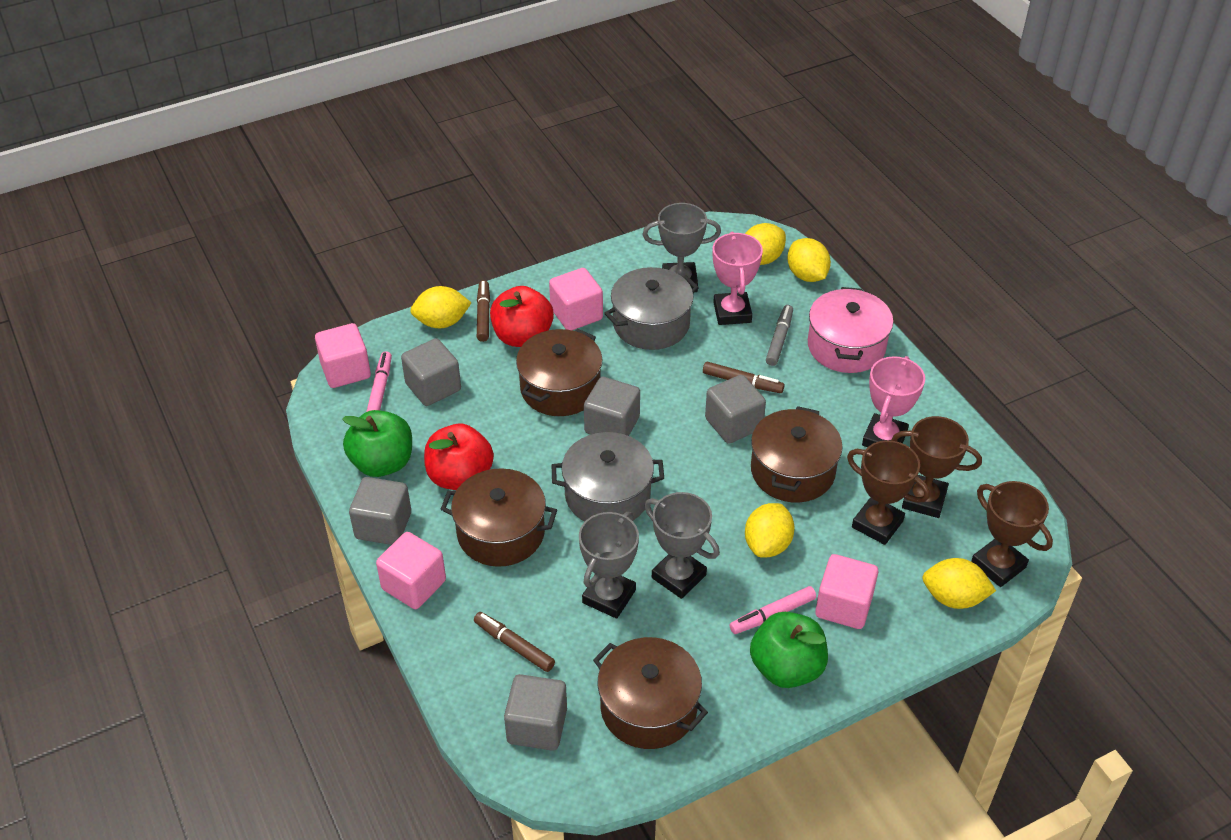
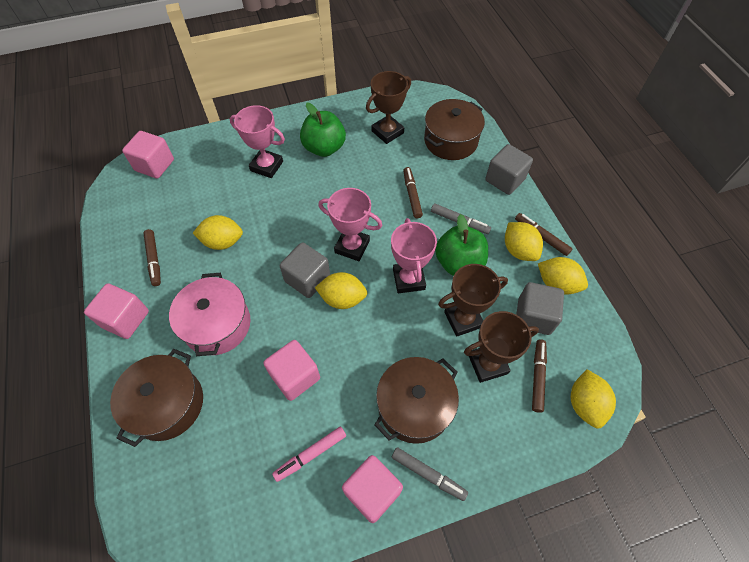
brown marker: [474,612,555,672] [477,280,490,342] [703,362,785,393] = 3 -> [143,229,161,286] [403,167,423,218] [515,213,572,256] [532,339,547,413] = 4
brown pot: [441,468,557,567] [516,329,602,416] [593,637,708,749] [751,406,843,502] = 4 -> [110,349,203,447] [374,357,459,444] [424,99,485,160] = 3
grey cube: [349,477,411,545] [401,338,461,406] [504,674,567,751] [584,377,640,436] [705,375,766,444] = 5 -> [280,242,330,298] [485,144,533,195] [516,282,564,335] = 3
grey marker: [766,305,793,366] = 1 -> [392,447,468,501] [431,203,491,234] = 2
grey pot: [552,432,664,522] [604,267,699,350] = 2 -> none = 0
grey trophy: [579,512,639,619] [643,203,721,292] [645,492,720,599] = 3 -> none = 0
pink marker: [366,351,392,412] [730,586,816,634] = 2 -> [272,427,346,482] = 1
pink trophy: [713,232,763,325] [862,356,925,447] = 2 -> [230,105,285,178] [318,188,382,261] [391,218,437,293] = 3
red apple: [424,424,494,490] [490,286,554,347] = 2 -> none = 0

